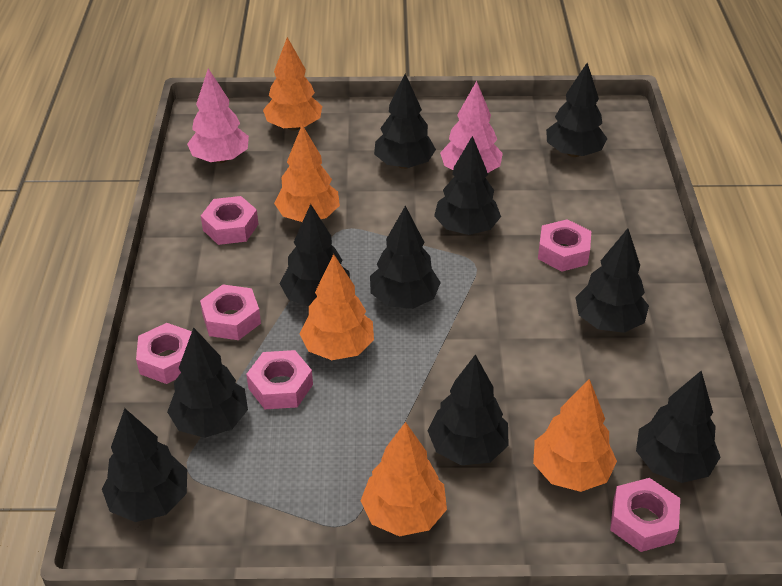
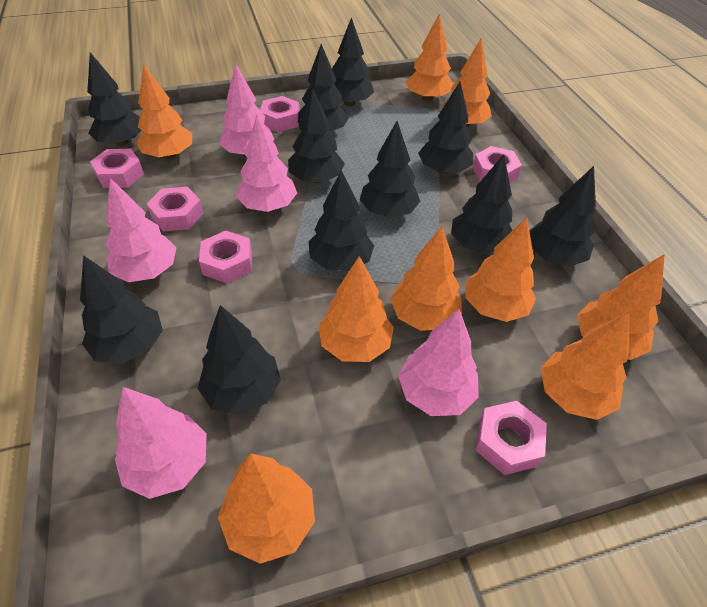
black tree: [102,408,187,522] [167,327,248,438] [280,204,350,307] [370,206,441,309] [374,74,436,169] [427,354,509,465] [434,136,501,235] [546,63,607,157] [575,228,649,333] [636,371,720,483] = 10 -> [80,255,163,364] [87,52,142,146] [198,305,281,415] [288,89,345,183] [298,44,349,132] [309,170,374,271] [332,17,374,106] [360,121,420,218] [418,82,473,175] [451,154,513,254] [529,166,596,266] = 11
orange tree: [263,37,322,131] [274,125,340,222] [300,254,374,360] [361,422,447,537] [533,379,617,492] = 5 -> [136,65,192,159] [218,453,315,564] [318,256,394,362] [390,227,462,331] [406,14,453,101] [441,39,492,127] [465,217,536,322] [541,312,629,420] [577,254,665,360] = 9
pink tree: [187,68,249,163] [440,81,503,173] = 2 -> [106,178,177,282] [115,387,207,499] [219,63,274,157] [236,115,297,212] [398,309,479,416] = 5

